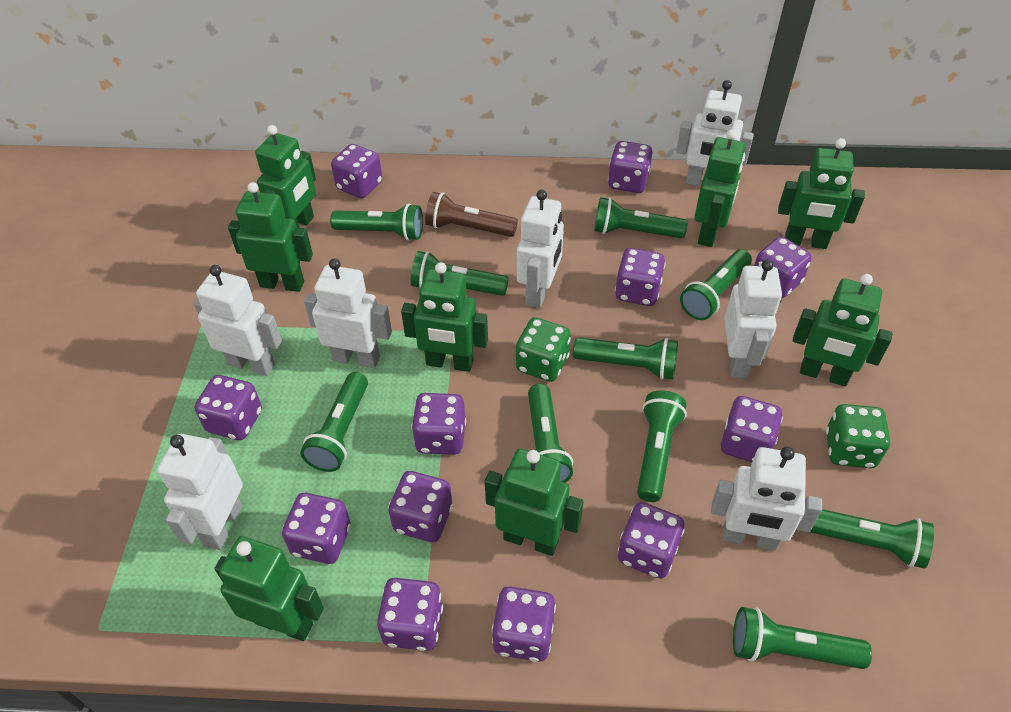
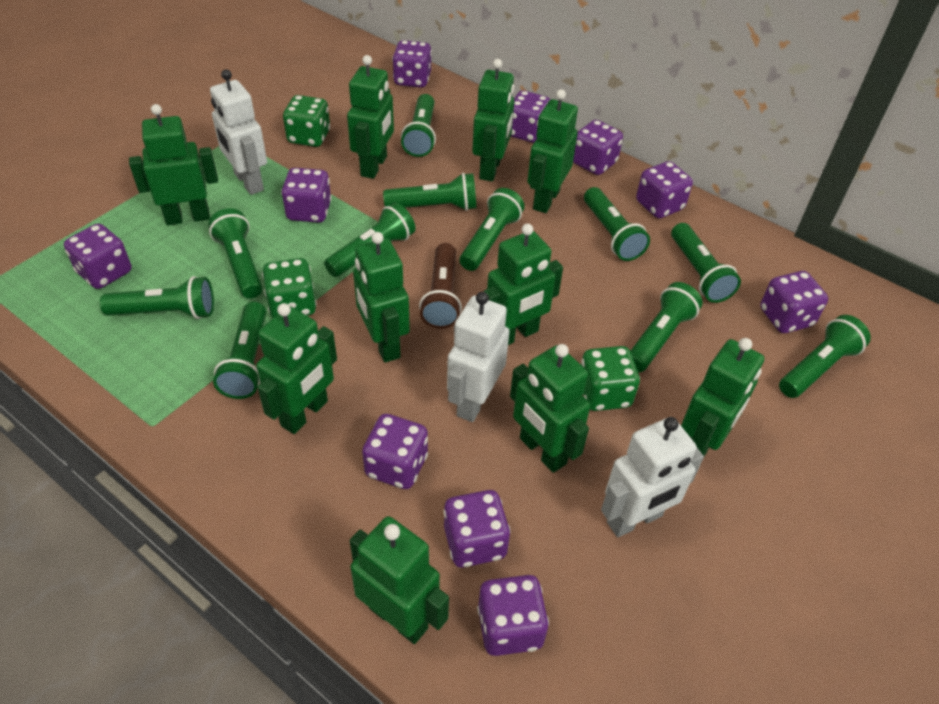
green dice: [516,317,571,382] [826,404,890,468] = 2 -> [262,258,316,318] [283,95,330,147] [581,346,640,411] = 3
green flashlight: [300,372,368,472] [330,204,423,241] [411,251,509,296] [528,384,573,482] [573,337,678,380] [594,197,688,238] [637,390,687,502] [680,249,752,320] [733,607,872,669] [810,509,934,569] = 10 -> [100,276,214,319] [208,208,263,299] [213,302,266,399] [324,202,415,277] [383,173,476,211] [401,94,436,157] [460,188,525,271] [584,187,650,261] [631,282,703,372] [671,223,741,303] [779,315,871,398] = 11
green robot: [214,536,324,641] [228,182,313,292] [255,125,316,227] [401,262,488,372] [485,449,583,556] [694,129,745,247] [778,138,865,249] [793,274,893,386] = 8 -> [129,104,218,225] [256,303,337,434] [347,55,394,179] [350,516,449,644] [353,232,410,363] [472,59,514,181] [484,224,563,345] [510,344,590,473] [528,89,578,213] [681,338,764,456] = 10
purple dice: [195,375,262,440] [282,493,351,564] [331,144,382,198] [377,578,443,651] [389,471,453,542] [411,393,466,455] [492,586,556,662] [608,141,652,193] [615,248,665,306] [618,502,685,579] [721,396,783,462] [754,237,812,298] = 12 -> [64,223,131,289] [281,168,332,223] [362,414,428,489] [392,40,432,88] [444,490,510,568] [477,575,549,656] [511,91,551,143] [573,120,623,175] [636,161,693,218] [760,271,828,333] = 10
white robot: [157,434,243,550] [194,265,282,376] [304,258,392,368] [517,190,564,308] [676,80,754,186] [711,447,822,551] [724,260,782,378] = 7 -> [210,69,267,195] [447,292,510,422] [601,417,704,537] = 3

